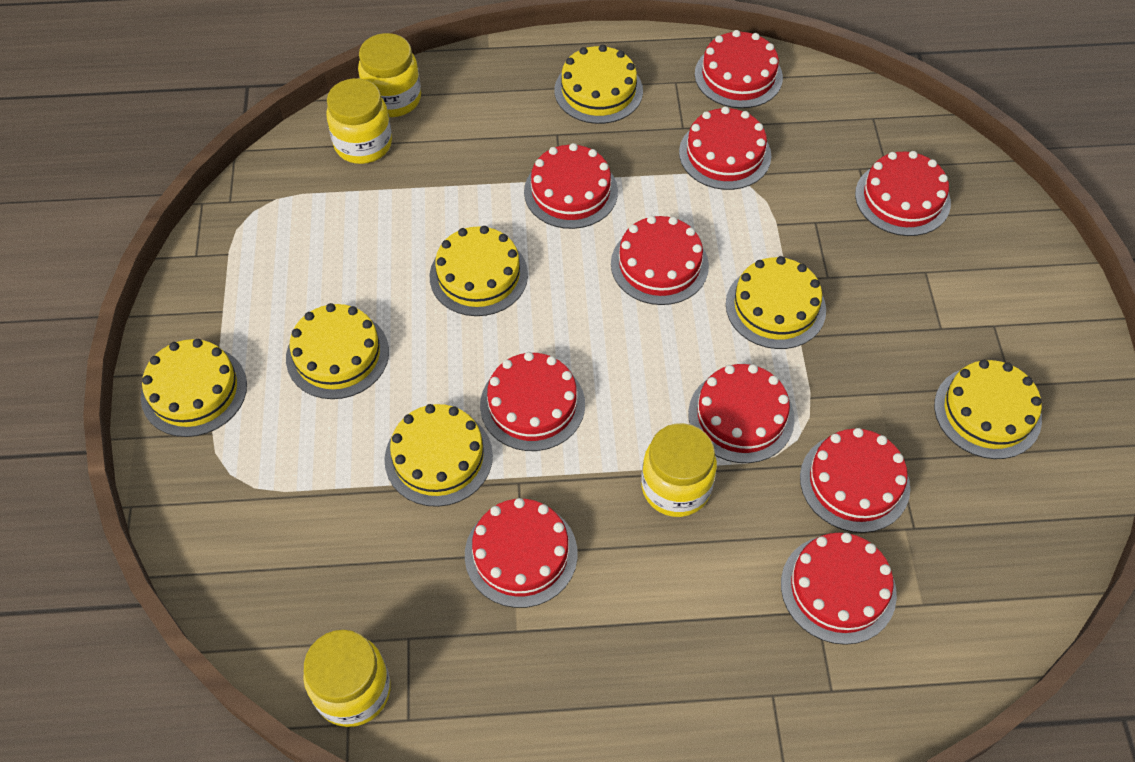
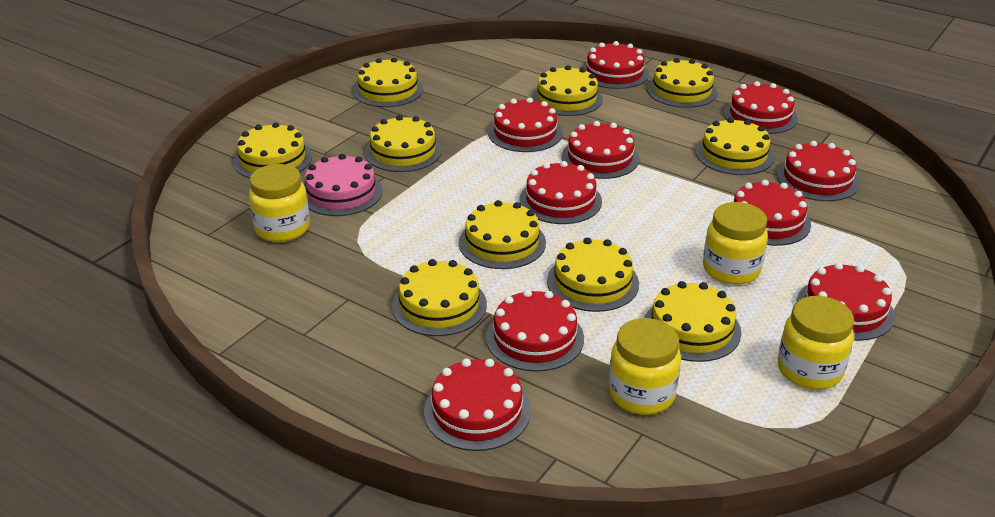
pink cake: none = 0 -> [304,154,382,216] = 1
yellow cake: [141,339,247,437] [286,303,389,399] [384,404,493,507] [430,226,528,316] [554,45,643,124] [726,256,826,349] [934,360,1042,459] = 7 -> [233,122,312,178] [353,58,423,107] [365,115,442,172] [392,259,487,336] [459,200,546,269] [532,65,603,116] [547,237,639,312] [644,281,741,362] [647,58,718,108] [696,118,774,175] = 10

